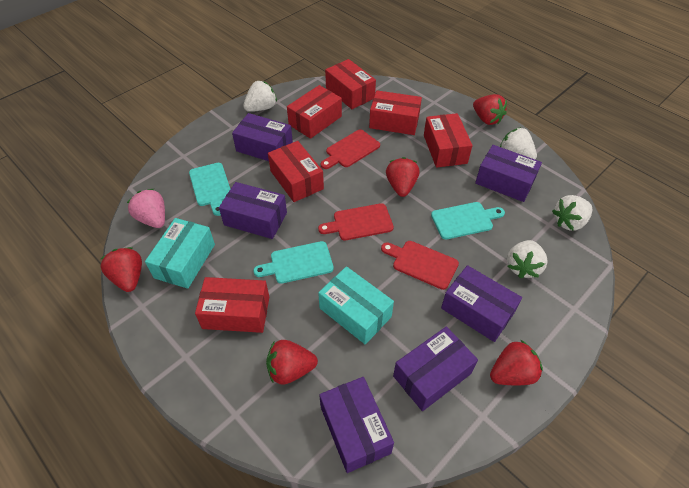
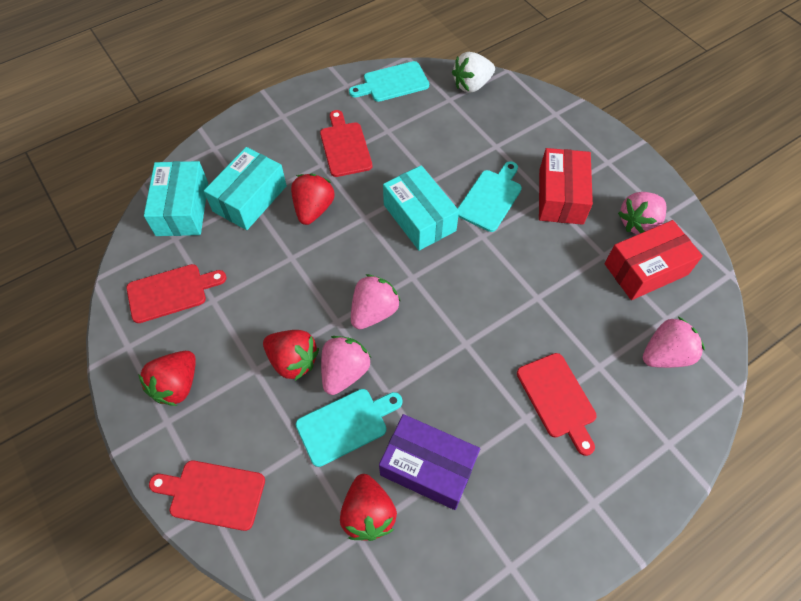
pink strawberry: [127,189,165,228] = 1 -> [321,336,371,395] [351,274,401,329] [618,192,667,235] [643,317,705,368] = 4
purple box: [219,182,287,239] [232,113,293,161] [319,377,394,473] [393,326,478,411] [441,265,522,342] [475,145,542,202] = 6 -> [379,414,480,510] = 1
red box: [195,277,269,333] [268,141,324,202] [287,85,342,139] [325,59,376,109] [369,90,422,135] [424,113,473,168] = 6 -> [539,148,593,225] [605,220,703,300] = 2
red cutting board: [318,203,394,240] [321,130,380,169] [381,241,459,290] = 3 -> [126,264,226,323] [149,460,265,531] [320,110,372,177] [517,353,597,456] = 4
red strawberry: [101,247,142,292] [266,340,318,385] [386,157,420,197] [473,94,507,125] [490,340,543,385] = 5 -> [138,351,196,406] [263,330,319,381] [291,174,335,225] [340,474,397,541] = 4
turquoise box: [145,218,215,289] [318,266,394,344] = 2 -> [144,161,208,236] [204,147,287,230] [383,165,459,251] = 3
white strawberry: [243,81,277,112] [500,127,537,159] [507,240,548,278] [552,195,592,231] = 4 -> [452,52,495,93] = 1

